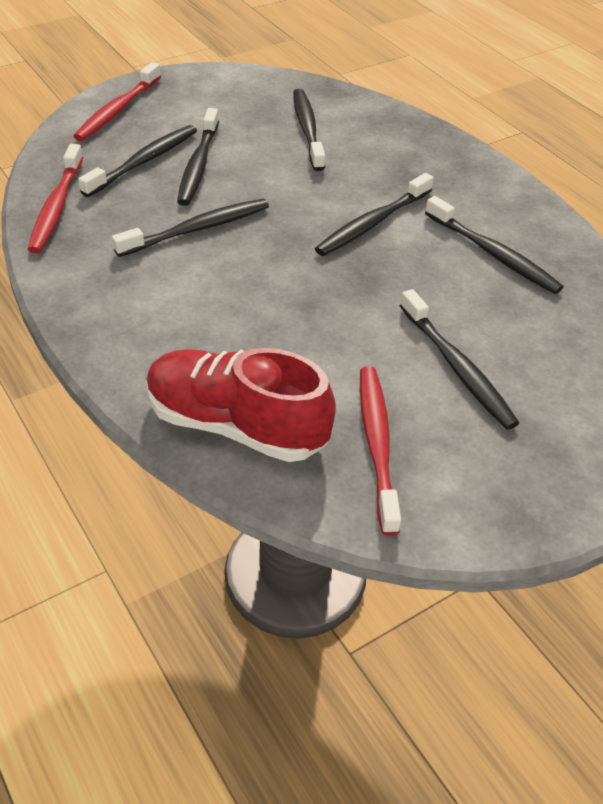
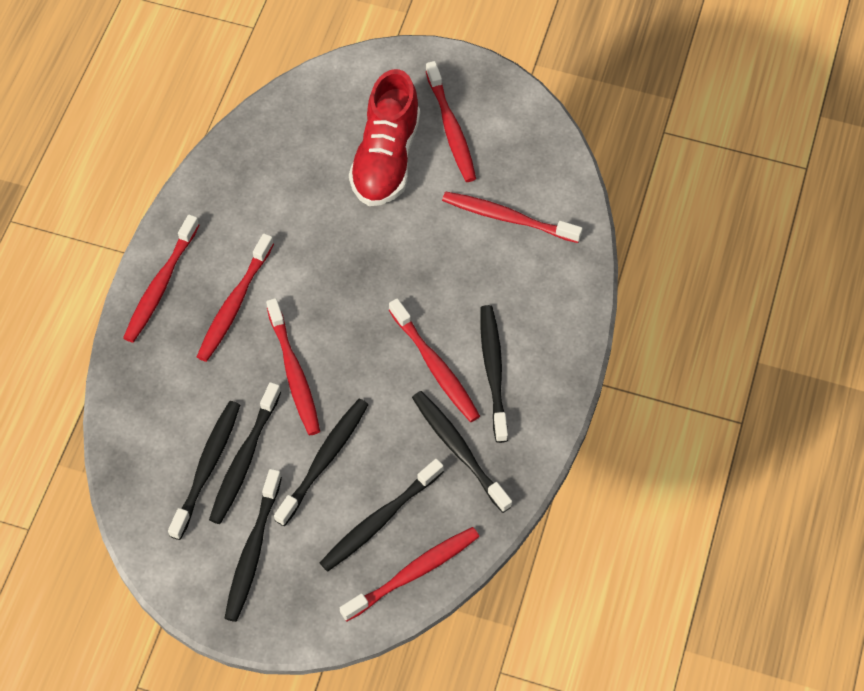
red toothbrush: [27,144,83,253] [74,62,161,141] [360,366,401,536] = 3 -> [123,214,199,343] [197,233,274,362] [266,298,320,435] [340,527,479,621] [389,298,480,422] [426,61,476,182] [442,191,583,243] = 7

